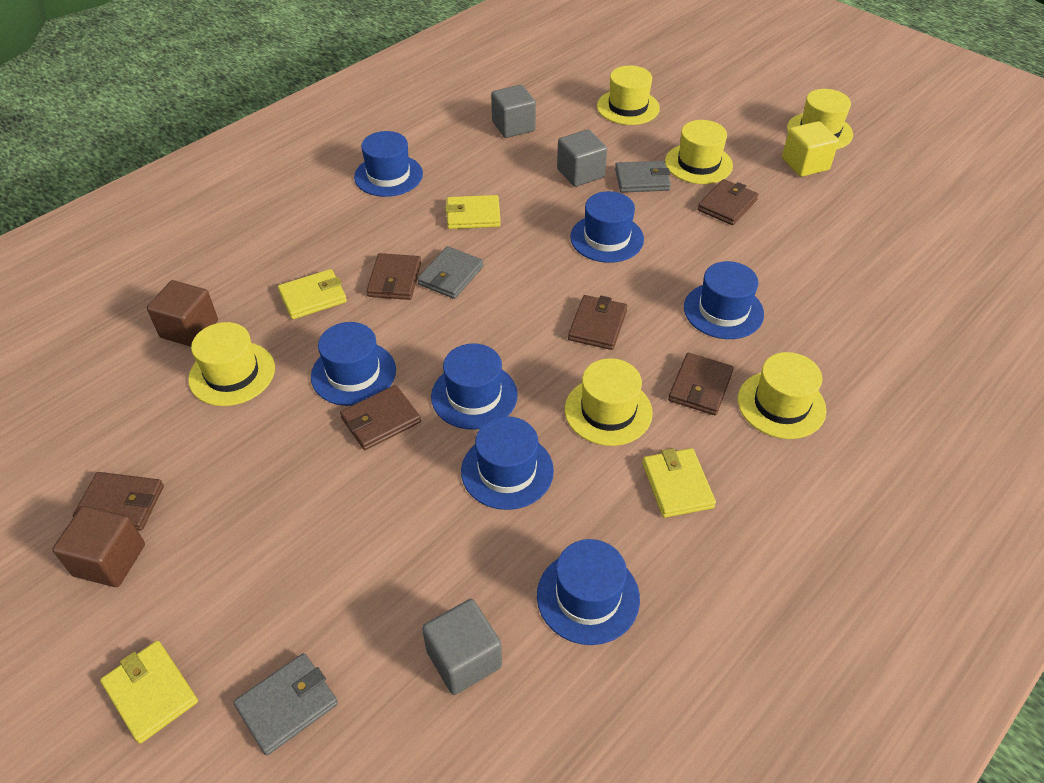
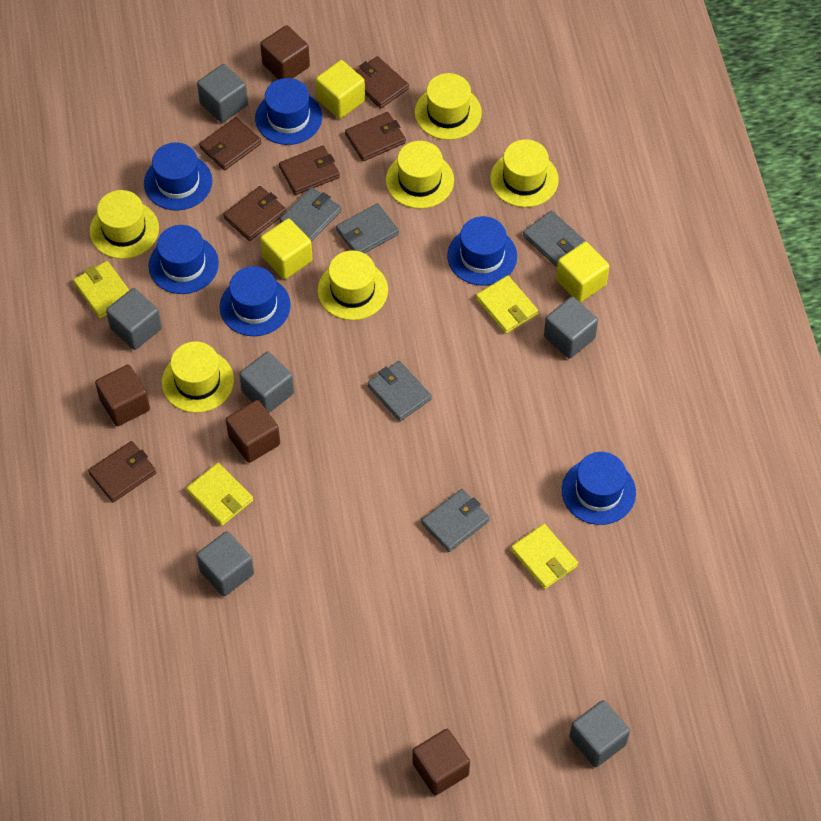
blue hat: [311,322,396,406] [354,131,423,197] [431,343,518,430] [461,416,554,510] [537,539,640,645] [570,191,644,263] [684,261,764,339] = 7 -> [144,142,212,210] [149,225,219,294] [220,266,291,336] [255,78,322,145] [447,216,517,286] [562,452,636,525] = 6
brown cube: [52,506,145,587] [147,280,218,347] = 2 -> [95,365,150,426] [226,400,280,463] [260,25,310,80] [413,729,470,796] = 4
grey cube: [422,599,502,695] [491,85,536,138] [557,130,607,187] = 3 -> [106,288,162,350] [196,531,254,597] [197,64,248,123] [239,352,294,413] [544,297,598,359] [569,700,630,767] = 6
grey wallet: [233,653,338,756] [417,246,484,299] [615,161,671,192] = 3 -> [280,187,341,242] [336,203,399,253] [367,361,432,421] [421,489,490,552] [523,210,586,267] = 5
yellow cube: [782,121,839,177] = 1 -> [260,218,313,279] [316,60,365,119] [556,242,609,303] = 3

